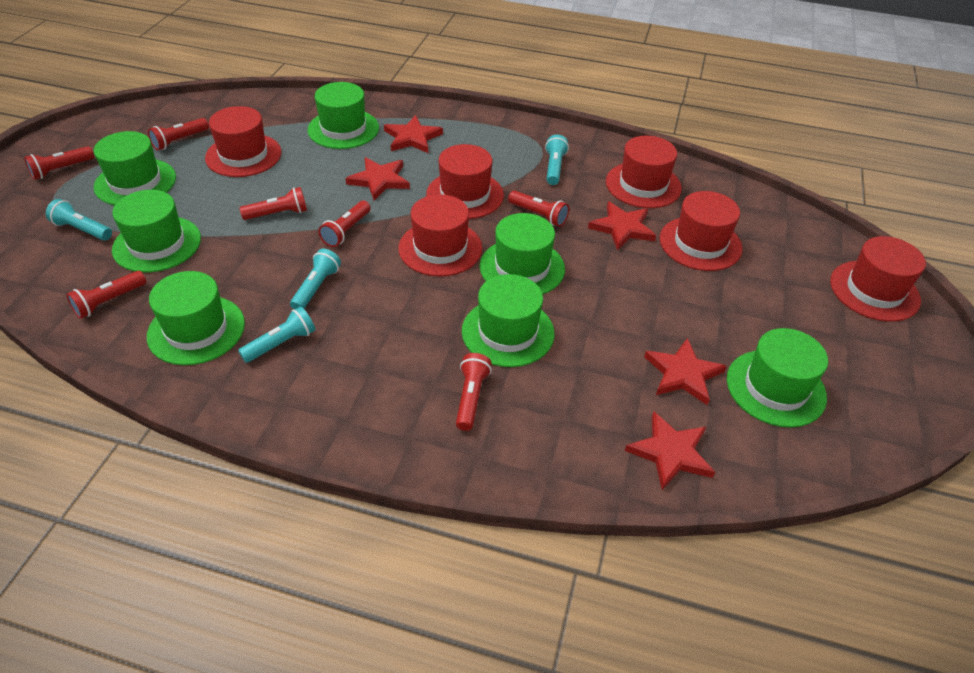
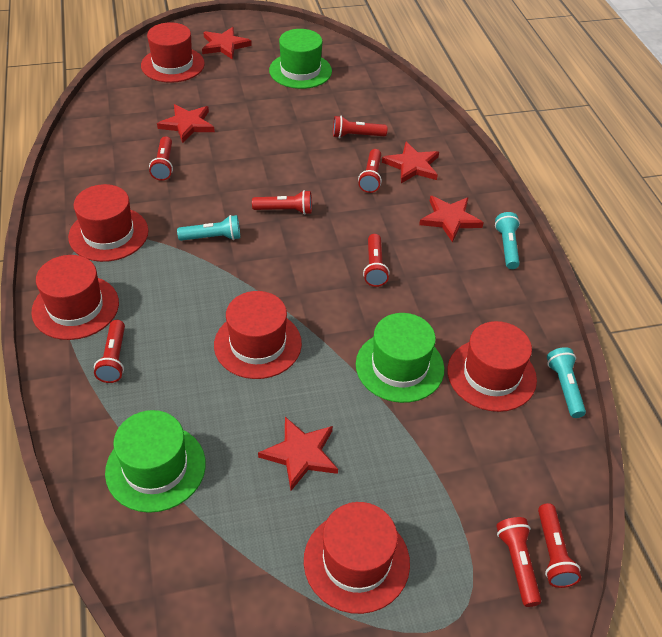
green hat: [94,131,176,205] [112,190,201,273] [147,271,245,365] [308,82,379,149] [462,274,555,367] [480,213,565,294] [727,328,828,428] = 7 -> [105,410,206,513] [269,29,332,89] [356,313,444,403] = 3
red flashlight: [24,146,94,180] [66,271,146,319] [148,118,209,150] [240,187,307,220] [318,201,371,247] [456,353,492,431] [508,190,569,227] = 7 -> [94,320,125,383] [149,136,173,181] [252,190,312,215] [333,116,387,138] [358,149,382,193] [363,234,390,287] [496,517,541,607] [538,503,581,588] = 8
turquoise flashlight: [46,199,112,241] [238,307,315,363] [290,249,341,310] [545,135,569,185] = 4 -> [177,215,240,241] [495,212,520,269] [547,347,586,418] = 3

